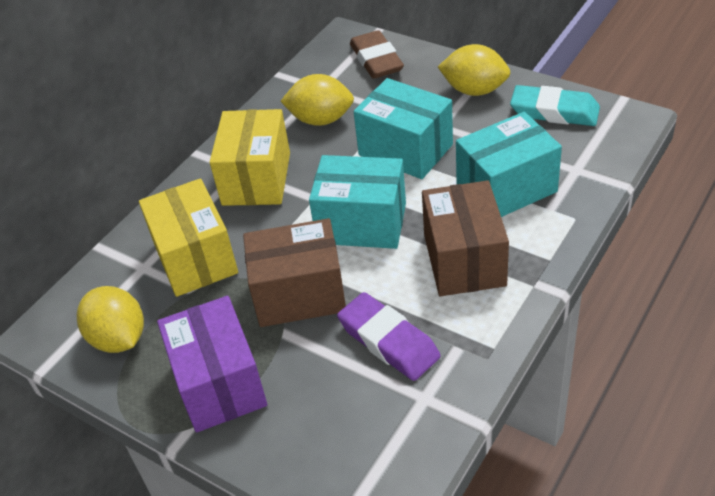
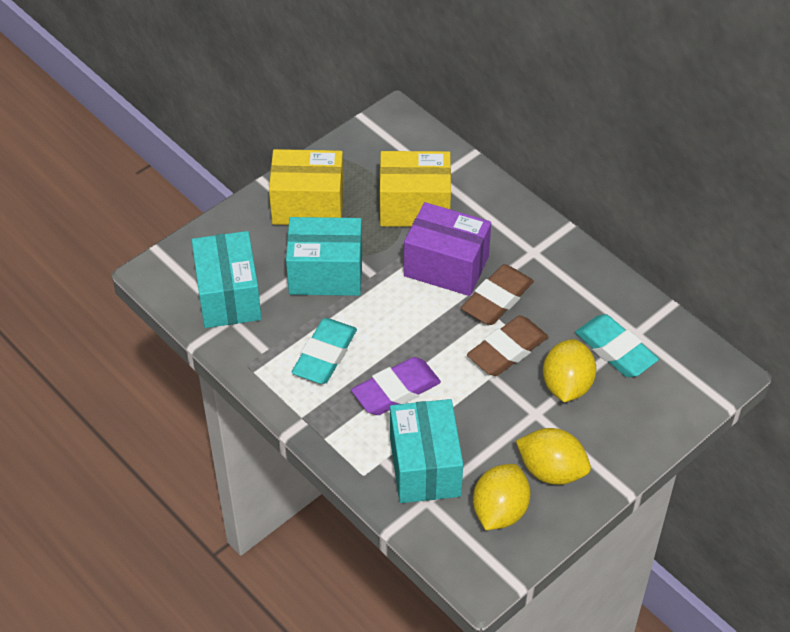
brown box: [243,218,346,327] [422,180,509,296] = 2 -> none = 0
brown eraser: [350,30,404,79] = 1 -> [461,264,534,325] [467,316,548,376] = 2
turquoise eraser: [510,85,600,126] = 1 -> [292,318,357,384] [575,314,659,377] = 2

